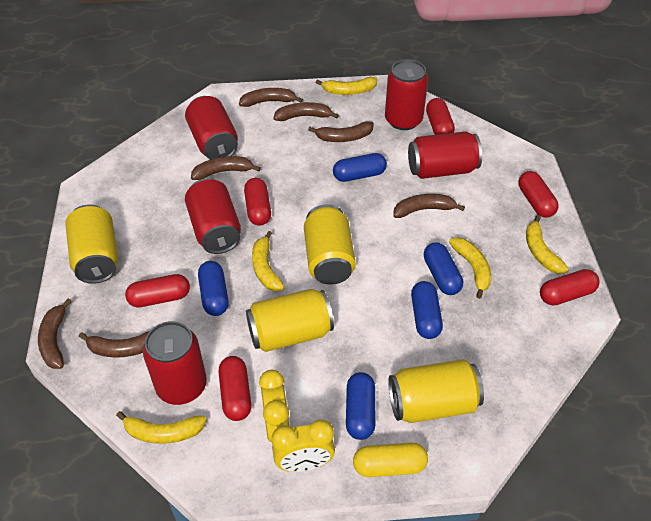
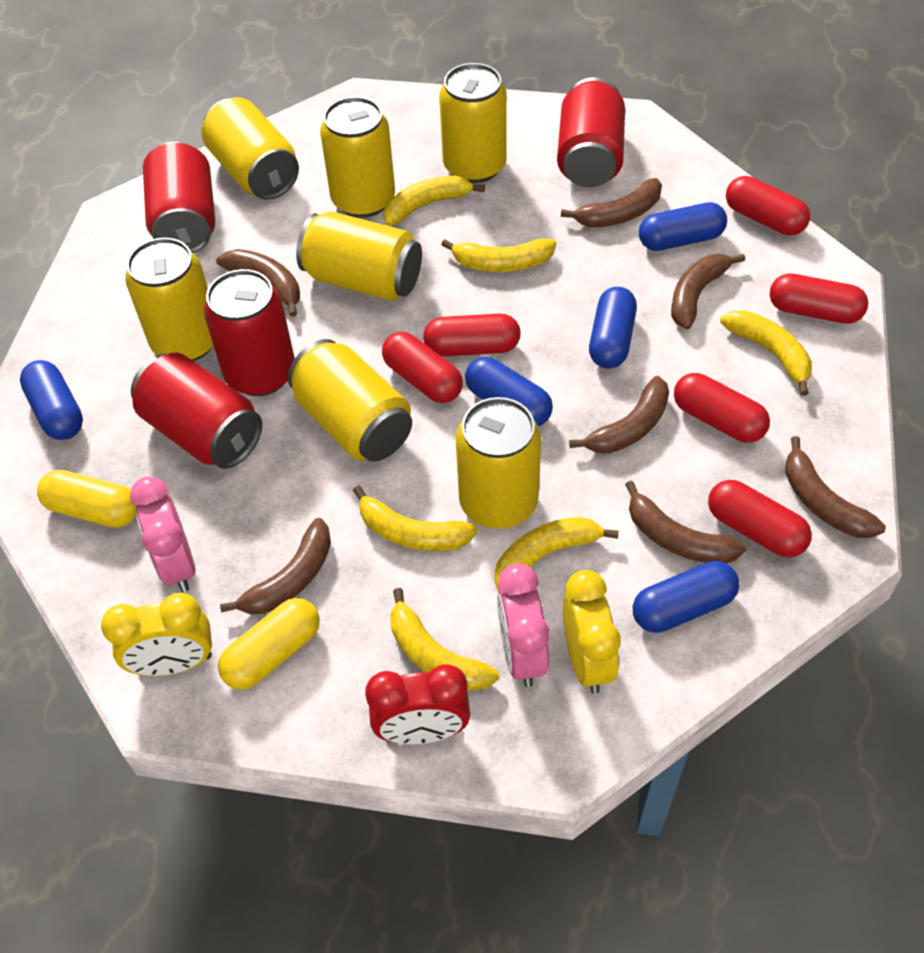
pink clock: none = 0 -> [130,476,196,592] [497,563,550,687] = 2
red can: [143,321,207,405] [185,96,238,160] [185,178,241,254] [385,59,428,130] [408,131,482,179] = 5 -> [131,353,262,469] [143,142,215,253] [204,269,295,396] [557,77,625,187] = 4
red clock: none = 0 -> [365,664,470,744] = 1
yellow banana: [116,411,207,444] [252,231,285,292] [316,77,378,95] [449,237,491,299] [526,215,569,274] = 5 -> [353,485,478,551] [383,175,485,226] [391,588,499,691] [441,238,556,272] [494,517,619,591] [720,310,812,396] = 6
yellow can: [65,204,119,284] [246,289,334,352] [304,204,356,285] [388,359,484,423] = 4 -> [125,238,213,361] [202,97,299,200] [288,339,412,462] [296,212,422,301] [320,97,395,218] [439,63,507,183] [455,397,541,529] = 7
yellow capsule: [353,443,428,477] = 1 -> [37,470,136,528] [218,598,320,690] = 2

